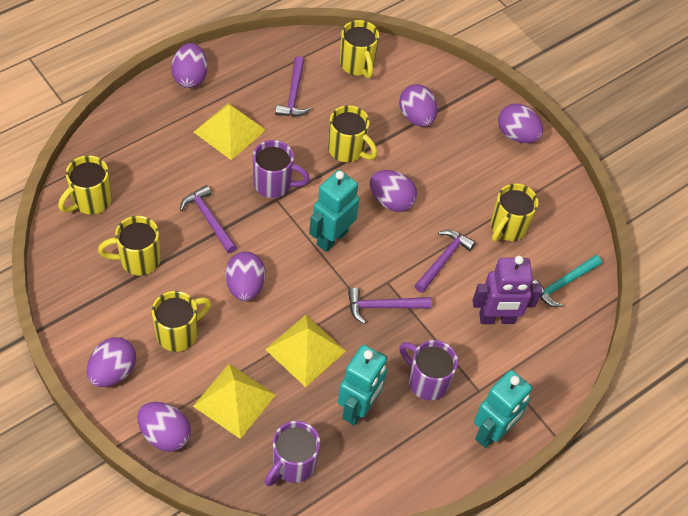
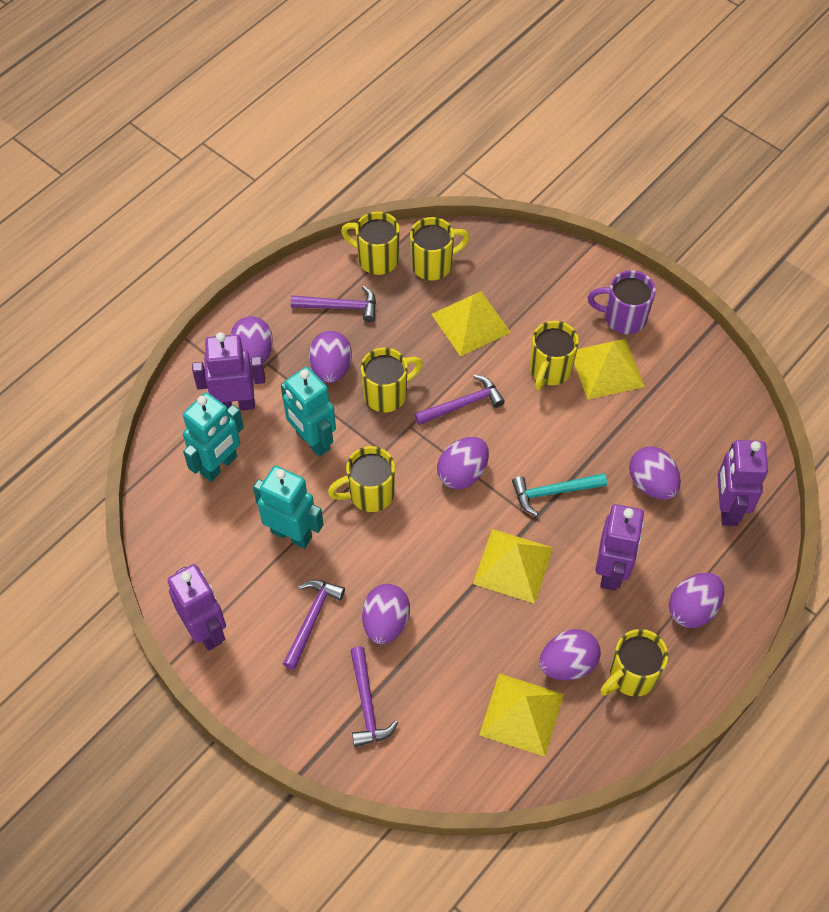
purple mug: [253,140,310,198] [265,421,320,486] [399,340,458,401] = 3 -> [588,270,656,334] = 1
purple robot: [473,256,542,324] = 1 -> [167,564,226,651] [192,332,265,410] [595,504,644,591] [718,440,768,526] = 4
yellow pyramid: [193,364,276,439] [194,103,266,160] [265,315,346,387] = 3 -> [431,291,511,357] [473,529,553,604] [479,673,564,757] [574,339,645,400] = 4

